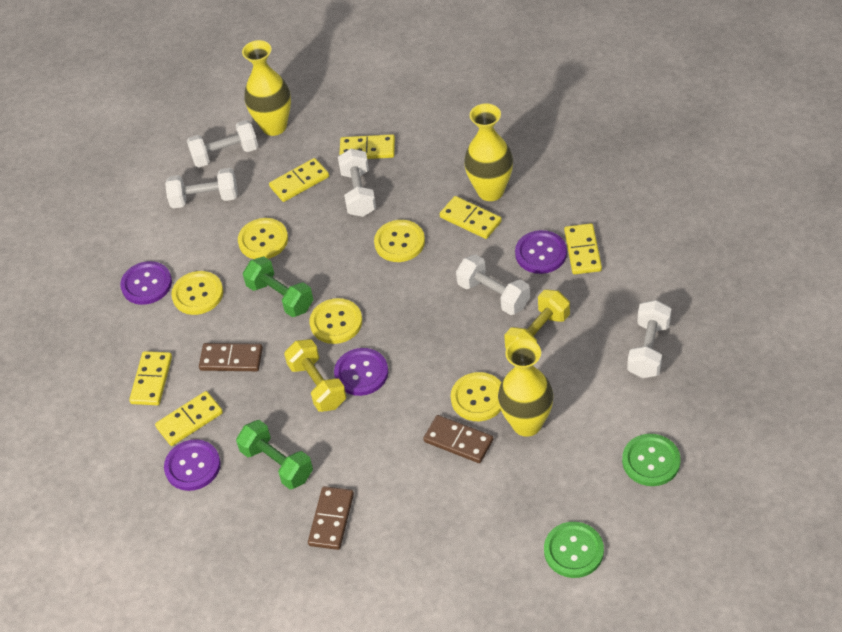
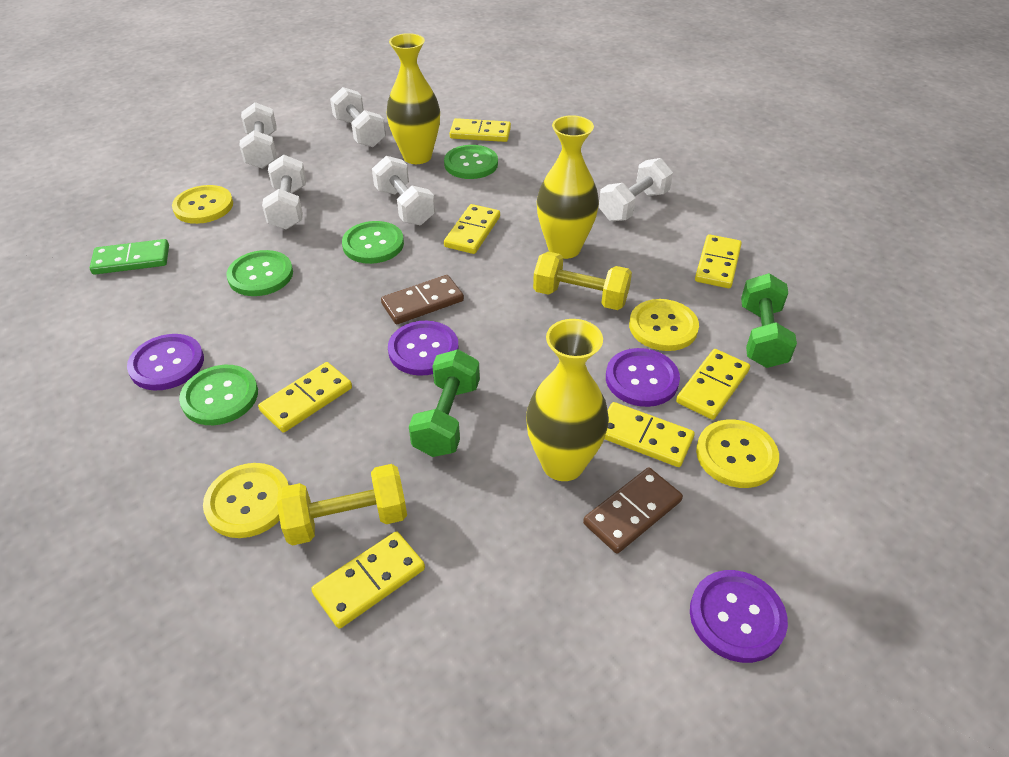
brown domino: [199,343,263,371] [308,486,354,550] [423,415,493,463] = 3 -> [381,275,464,324] [583,468,683,554] = 2
green button: [544,522,604,578] [622,434,681,486] = 2 -> [179,365,258,425] [226,250,293,296] [342,221,404,264] [444,145,498,179] = 4
green domino: none = 0 -> [90,239,169,275] = 1
yellow button: [171,271,223,315] [238,218,288,259] [310,298,362,344] [374,220,425,262] [451,372,501,421] = 5 -> [172,185,233,224] [203,463,289,538] [629,299,699,351] [696,419,779,488] = 4
yellow domino: [129,351,172,405] [155,391,223,446] [269,158,329,202] [339,134,395,159] [440,196,502,239] [564,223,602,274] = 6 -> [258,362,352,432] [311,531,425,629] [444,204,500,254] [450,118,511,142] [604,402,695,467] [676,349,750,420] [695,234,742,288] = 7

